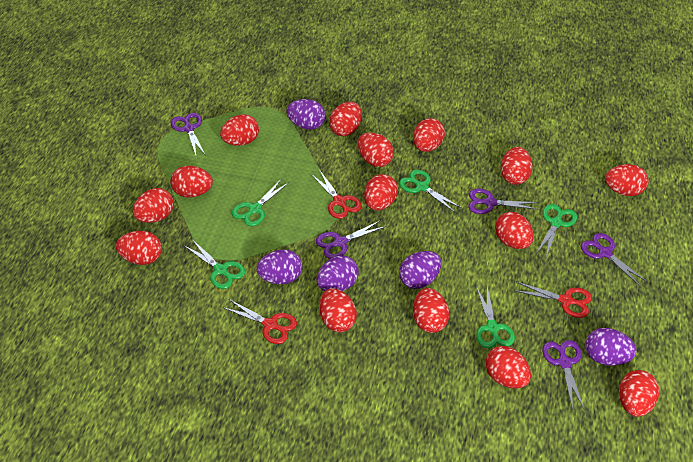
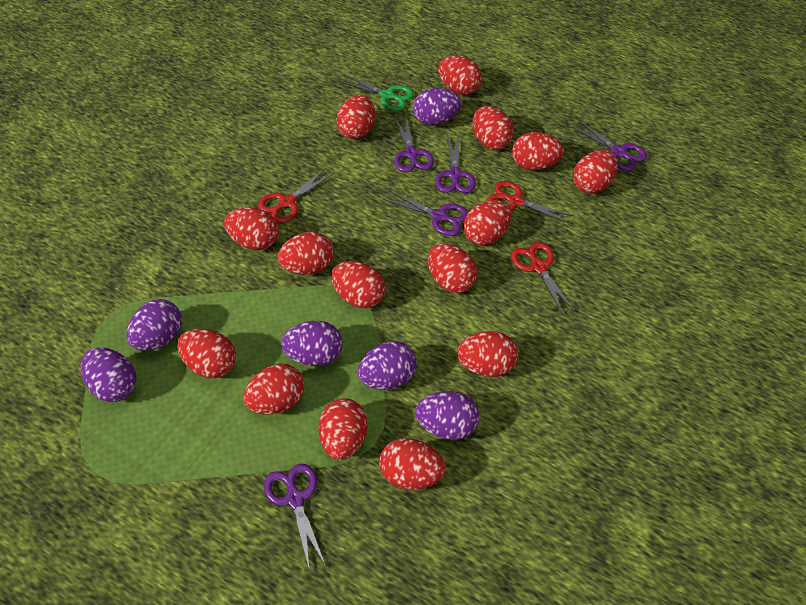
green scissors: [185,240,245,289] [232,180,289,226] [399,169,462,213] [476,286,515,348] [537,204,577,257] = 5 -> [338,74,414,111] = 1
purple egg: [256,250,302,284] [286,99,326,130] [317,256,359,291] [399,251,441,289] [585,328,637,366] = 5 -> [81,347,137,402] [126,299,182,351] [281,321,343,366] [358,341,417,389] [413,88,461,126] [415,391,479,440] = 6

